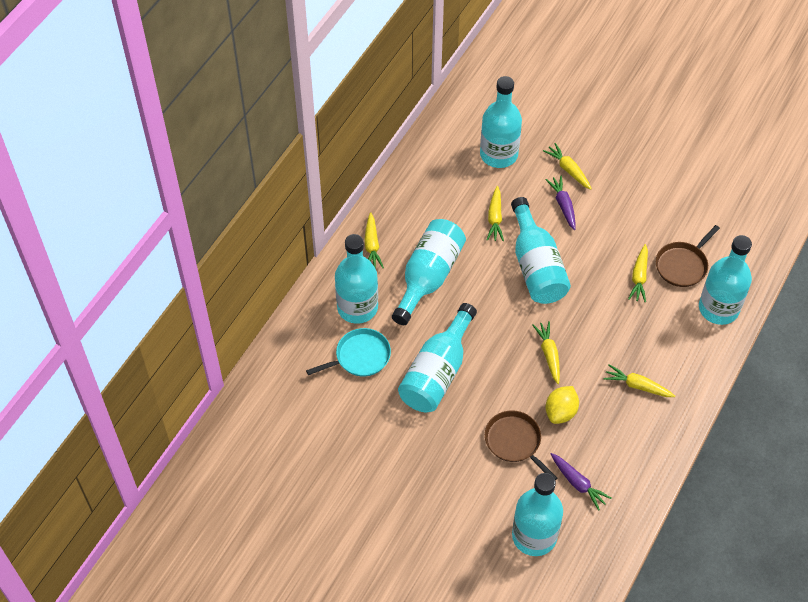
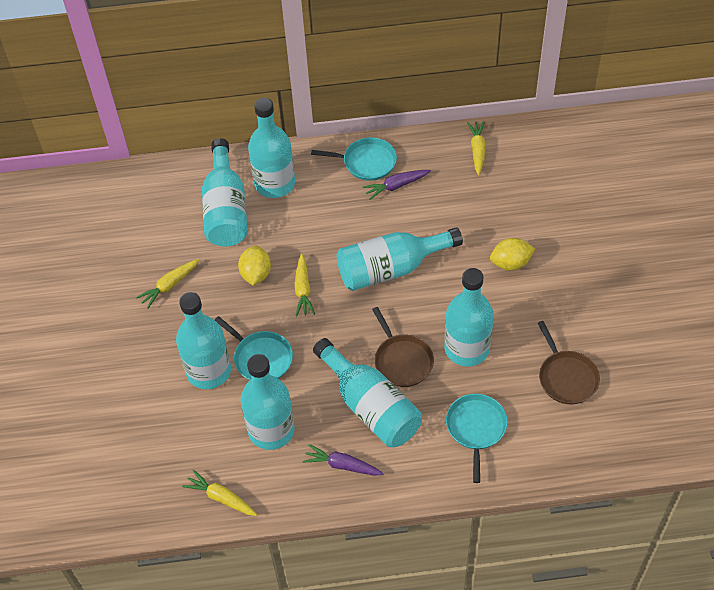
turquoise pan: [306,328,391,377] = 1 -> [215,316,293,380] [311,137,397,181] [446,394,508,483] = 3
yellow carrot: [364,212,384,269] [487,186,504,241] [532,321,560,384] [543,143,592,190] [603,364,675,397] [628,244,648,302] = 6 -> [136,259,199,309] [182,470,257,516] [294,253,315,316] [467,121,486,175] = 4
yellow lemon: [546,386,579,424] = 1 -> [238,246,271,285] [490,238,535,271] = 2

